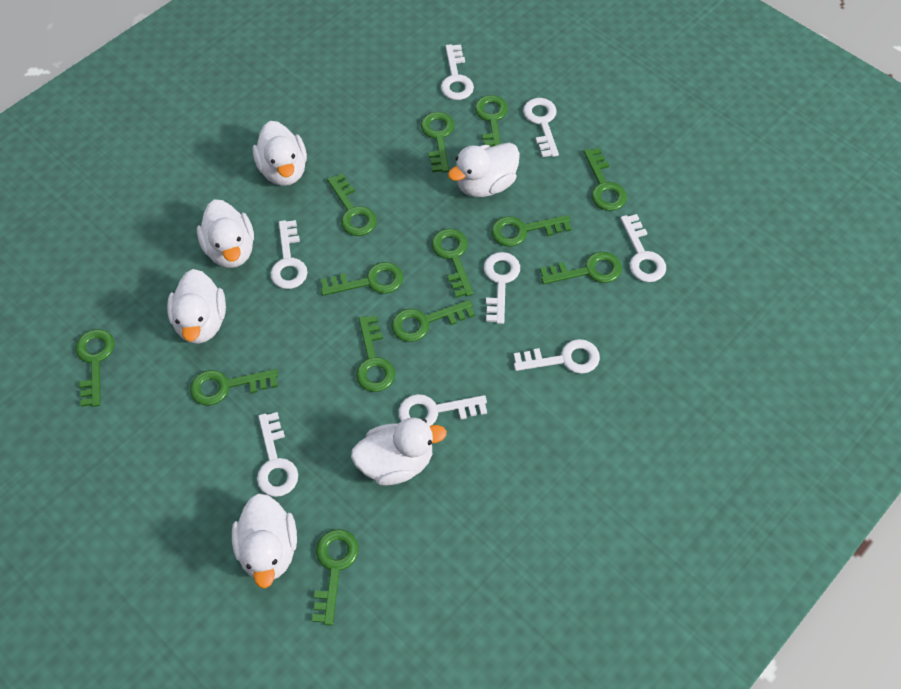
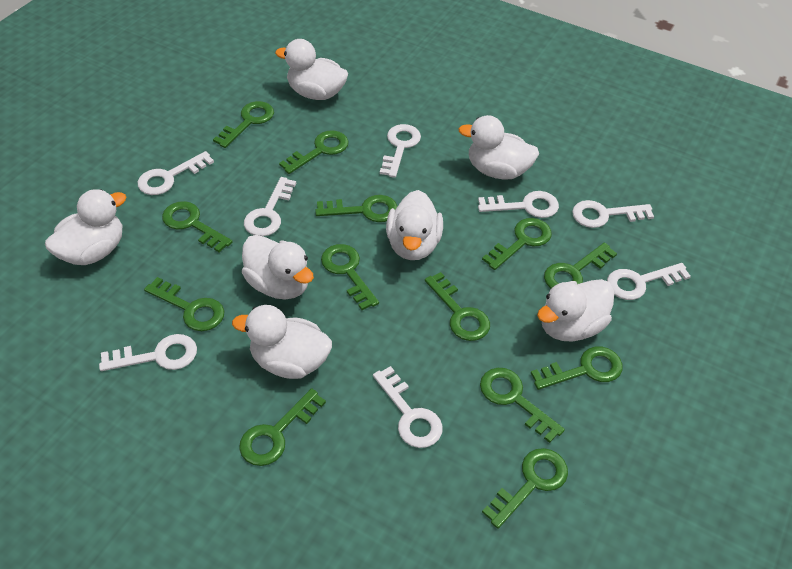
white duck: [167,269,226,344] [197,199,254,268] [232,493,297,588] [253,121,307,186] [351,418,447,485] [448,143,520,197] = 6 -> [45,189,127,265] [232,305,332,379] [242,235,314,299] [275,39,348,100] [386,190,443,260] [459,115,539,180] [537,279,614,341] = 7

